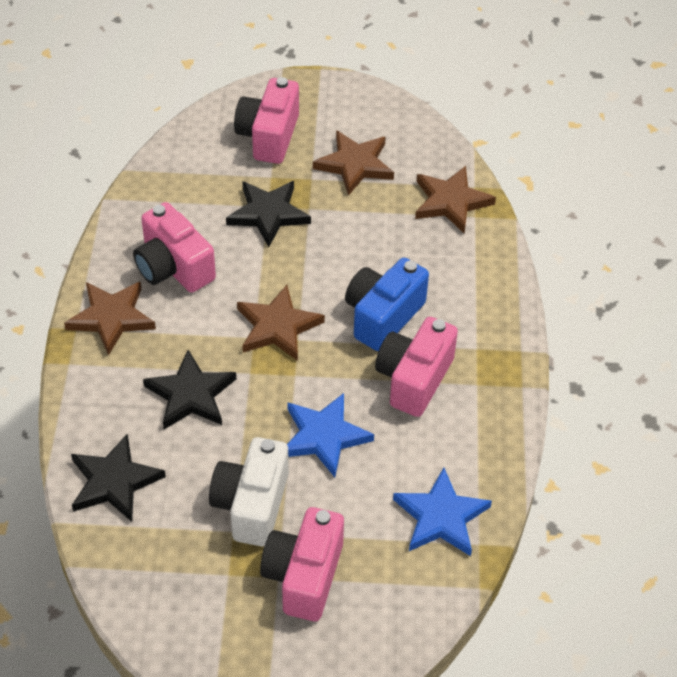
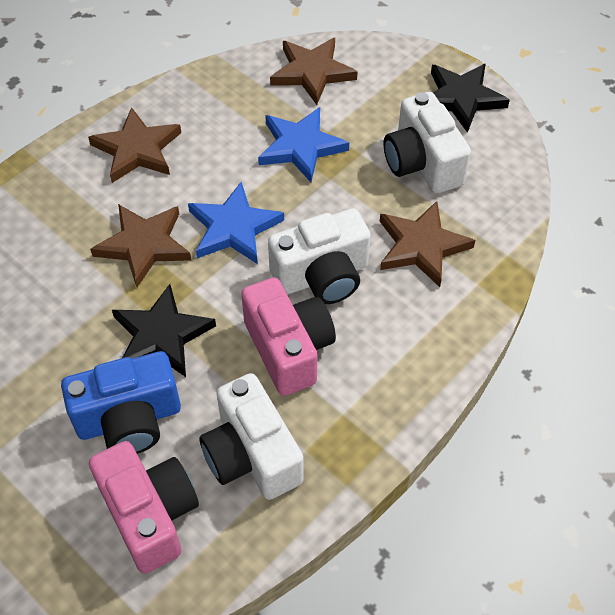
black star: [71,433,166,522] [143,350,236,429] [226,181,311,247] = 3 -> [112,284,216,377] [431,63,510,133] = 2
pink camera: [133,202,216,293] [234,77,299,164] [260,507,344,621] [375,317,458,417] = 4 -> [89,441,199,574] [241,277,336,396] = 2
white camera: [209,437,289,547] = 1 -> [199,373,304,500] [268,208,371,304] [384,92,471,194] = 3

